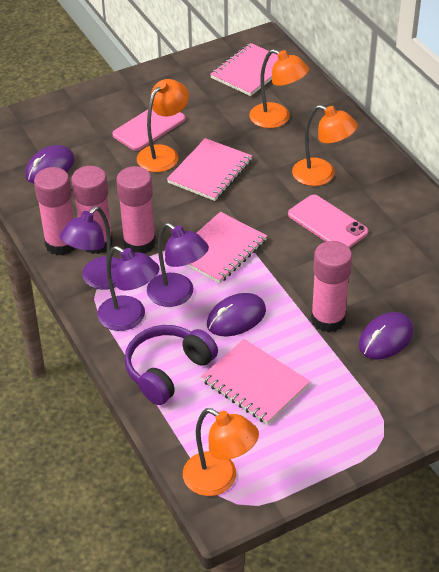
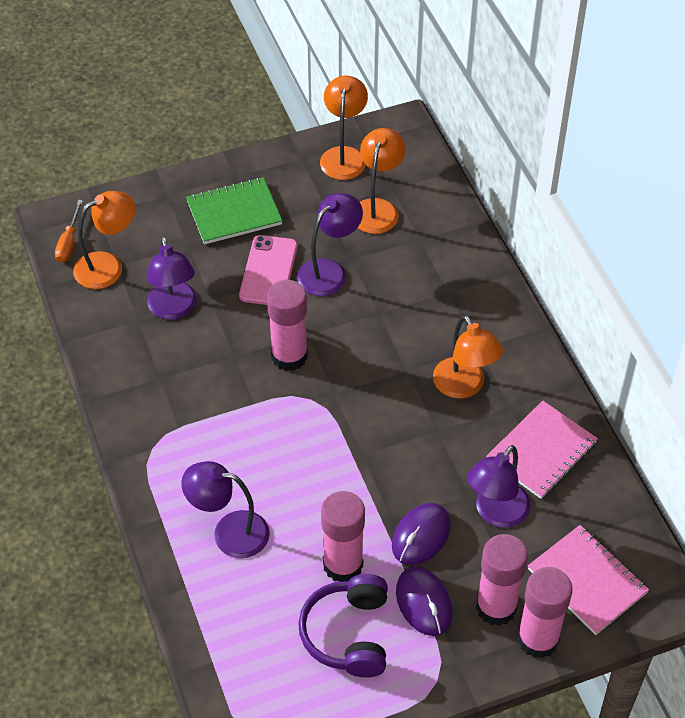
green notebook: none = 0 -> [186,177,283,245] = 1
orange screwdriver: none = 0 -> [55,200,83,263] = 1
pink notebook: [167,138,252,201] [186,212,267,283] [201,339,310,425] [210,43,278,96] = 4 -> [486,400,598,499] [528,525,649,635] = 2
pink phone: [112,109,185,151] [288,195,368,248] = 2 -> [239,235,298,305] = 1
purple lamp: [60,206,121,290] [97,246,160,331] [147,223,209,307] = 3 -> [147,236,197,320] [181,461,270,558] [297,193,363,296] [467,445,531,528] = 4
purple mouse: [25,145,75,183] [207,293,266,337] [359,312,414,360] = 3 -> [392,503,451,565] [396,567,453,636] = 2

